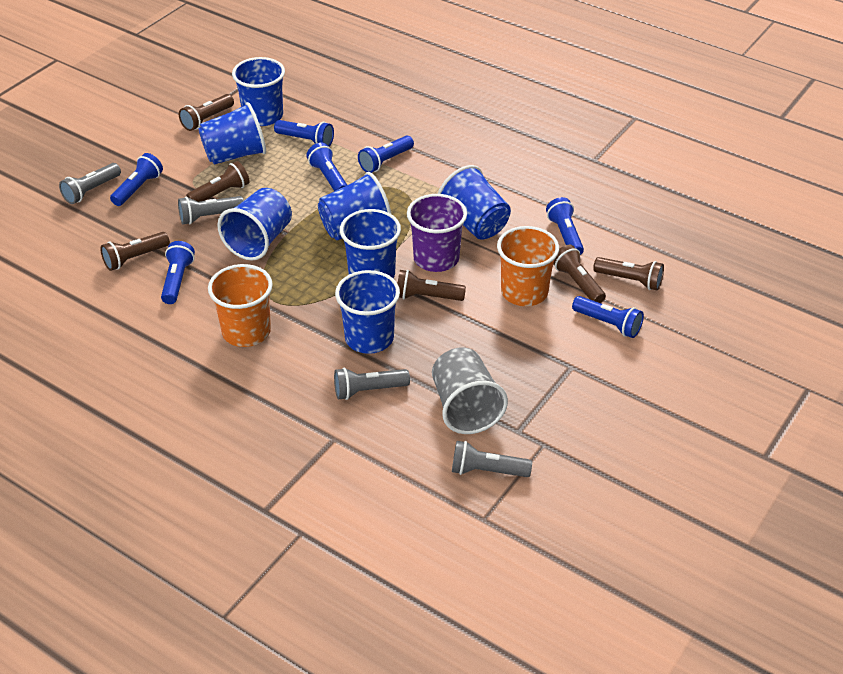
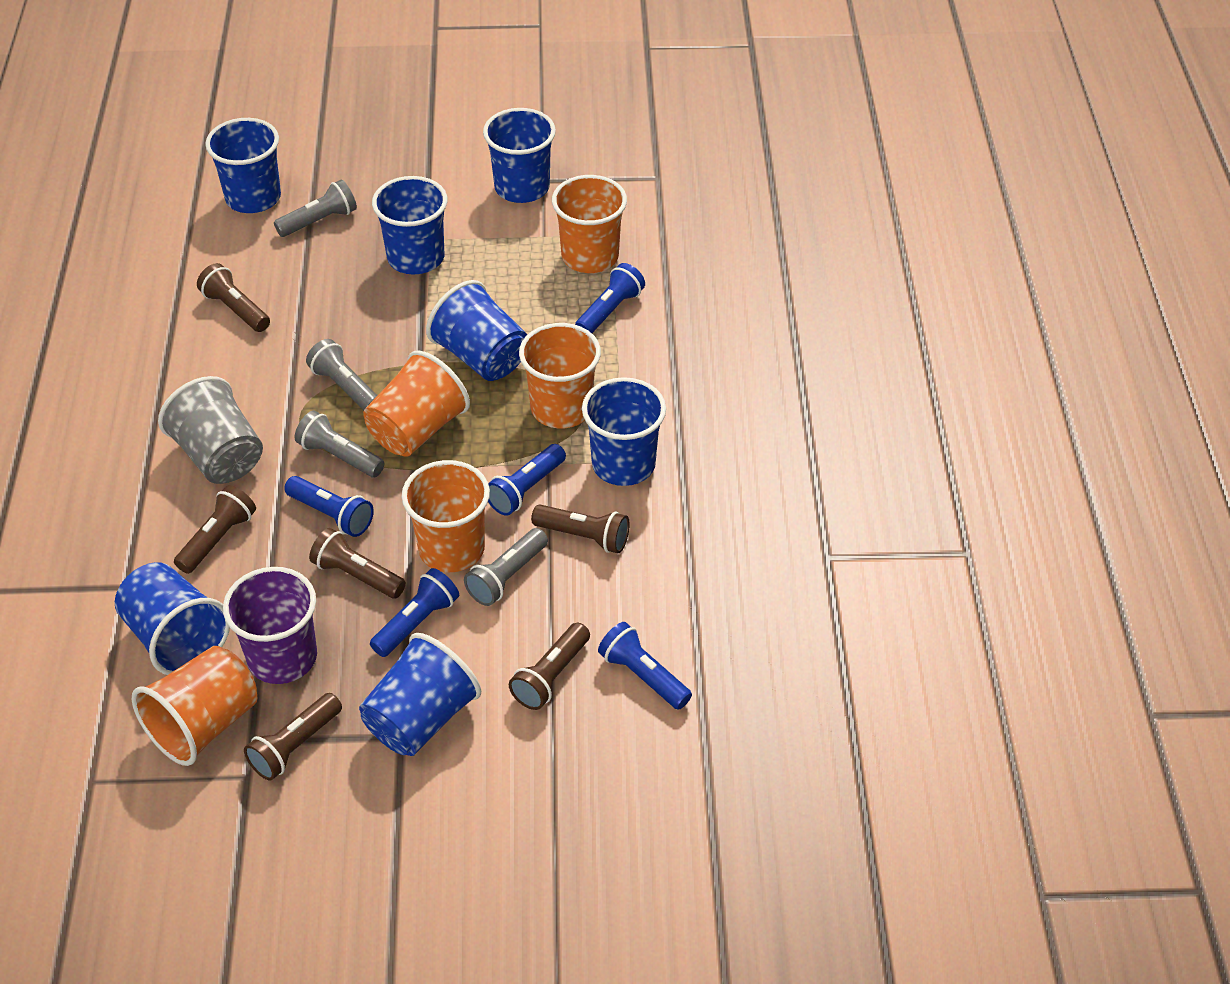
blue flashlight: [110,153,163,206] [161,241,195,304] [274,120,334,146] [306,143,347,191] [358,135,414,173] [546,197,584,255] [572,296,644,338] = 7 -> [284,476,374,537] [370,568,459,657] [488,444,566,515] [575,263,645,333] [598,622,692,710] = 5
orange cup: [208,264,273,347] [497,226,559,306] = 2 -> [132,646,257,766] [363,350,470,456] [402,460,490,572] [519,323,601,428] [552,175,627,273] = 5

